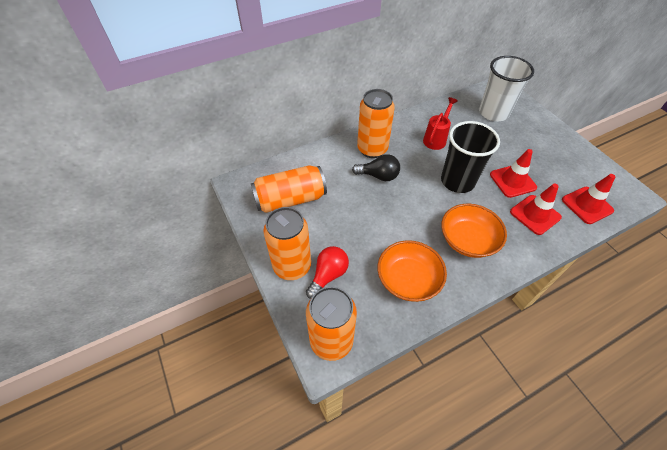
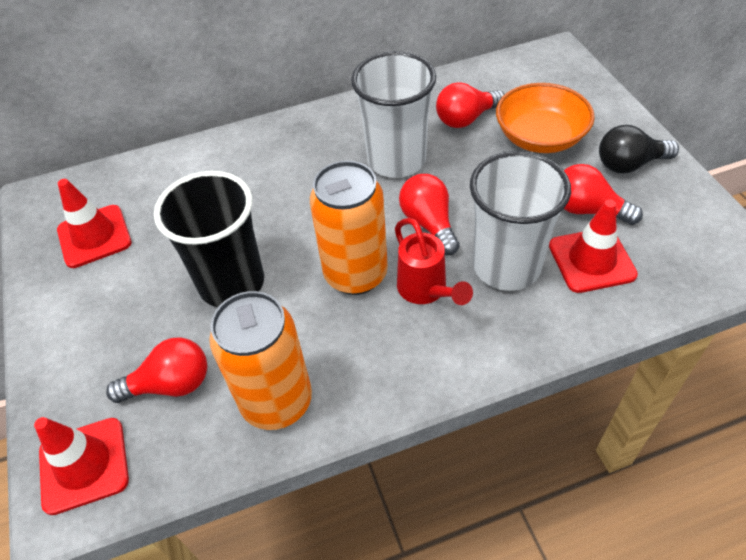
orange bowl: [378,240,447,302] [441,204,507,258] = 2 -> [496,83,595,153] = 1
orange can: [251,165,327,213] [263,207,311,280] [306,286,357,361] [357,89,395,158] = 4 -> [209,291,312,430] [310,161,388,295] = 2
red light bulb: [306,246,349,299] = 1 -> [106,337,207,403] [399,174,460,255] [436,82,505,128] [564,164,643,225] = 4
white cup: [479,56,534,121] = 1 -> [351,51,436,178] [470,151,571,291] = 2

